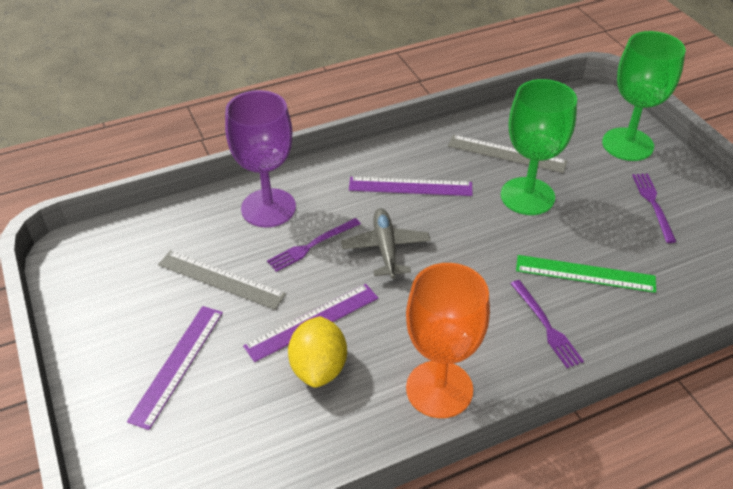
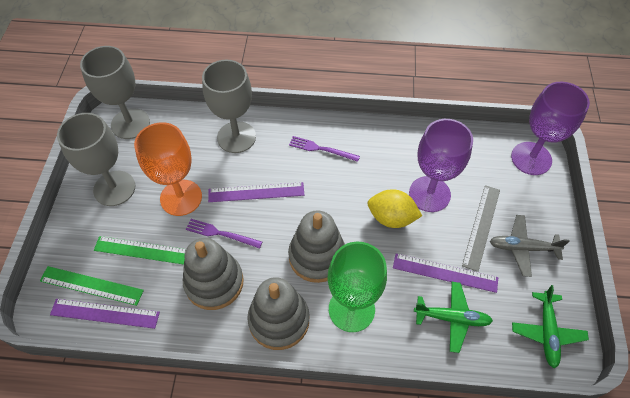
green goblet: [501,79,577,215] [602,31,686,161] = 2 -> [328,242,387,332] = 1
green plane: none = 0 -> [414,282,493,353] [512,285,589,368] = 2
green ruler: [516,255,656,293] = 1 -> [40,266,144,306] [94,236,186,265] = 2
grey goblet: none = 0 -> [57,113,136,206] [80,46,150,139] [202,60,256,153] = 3
grey ruler: [158,250,286,310] [448,135,567,173] = 2 -> [462,185,500,272] = 1
grey stacking toy: none = 0 -> [183,238,244,310] [247,277,309,350] [288,210,345,283] = 3
purple fork: [267,218,361,272] [510,280,584,368] [632,174,677,243] = 3 -> [186,219,262,249] [289,136,360,162] = 2
purple goblet: [225,90,296,227] = 1 -> [409,119,473,212] [511,82,590,175] = 2

